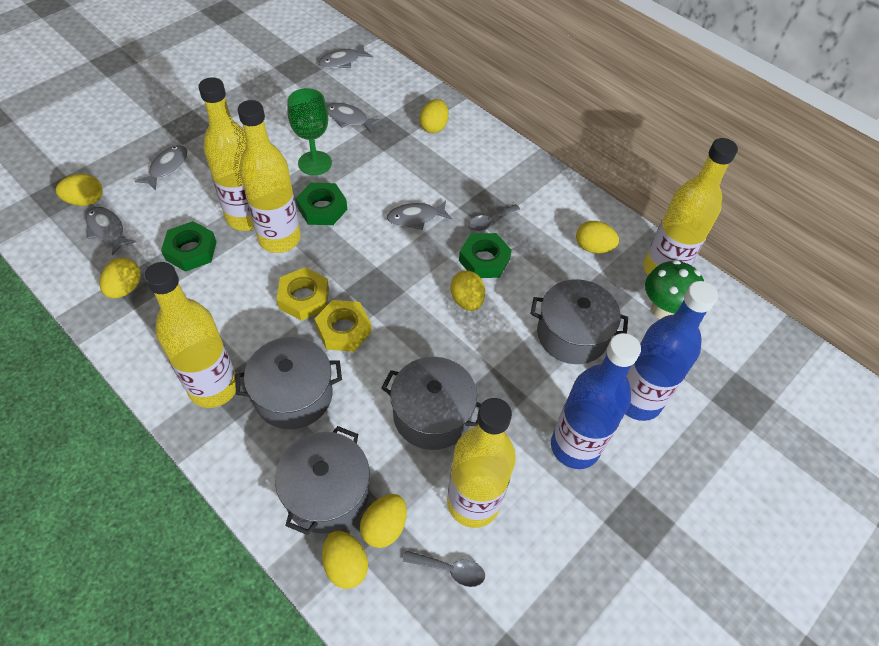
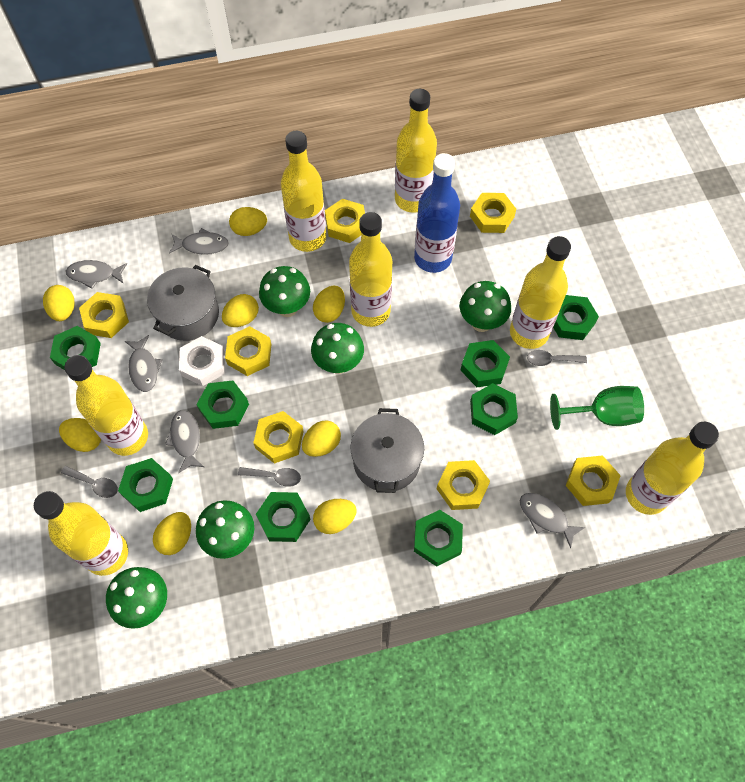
blue bottle: [551,333,641,469] [625,281,718,421] = 2 -> [414,153,460,273] = 1
green mushroom: [645,260,704,319] = 1 -> [106,567,167,629] [196,500,254,559] [259,266,310,317] [311,323,364,374] [460,281,511,332] = 5
green nut: [161,221,217,272] [296,183,347,225] [459,233,512,278] = 3 -> [50,326,101,370] [118,458,173,512] [196,380,249,429] [256,492,311,542] [414,510,463,567] [460,340,510,387] [470,383,518,435] [553,295,599,340] = 8
grey pot: [235,337,342,429] [275,426,370,535] [381,357,481,450] [530,279,628,364] = 4 -> [147,265,219,341] [350,408,424,493] = 2
grey spoon: [403,551,485,587] [468,204,520,231] = 2 -> [61,466,118,498] [238,467,301,487] [527,350,587,366] = 3
white nut: none = 0 -> [179,336,225,386] = 1
yellow bottle: [144,262,236,408] [198,77,254,231] [238,100,301,253] [447,398,516,528] [643,138,738,275] = 5 -> [34,491,128,576] [64,355,148,456] [281,131,326,252] [349,212,392,327] [395,89,437,213] [510,236,571,349] [626,422,719,515] = 7
yellow egg: [56,174,103,206] [100,258,140,298] [322,531,368,589] [360,494,407,548] [419,99,449,133] [450,271,485,311] [576,221,619,253] = 7 -> [43,285,75,321] [59,418,101,452] [153,512,191,555] [222,294,259,327] [229,207,267,236] [302,420,341,457] [313,286,345,323] [313,499,357,534] = 8
yellow nut: [277,267,329,321] [315,300,372,352] = 2 -> [79,292,129,338] [225,326,271,376] [253,411,304,464] [325,199,365,243] [437,460,490,510] [470,193,516,233] [565,455,621,506] = 7

